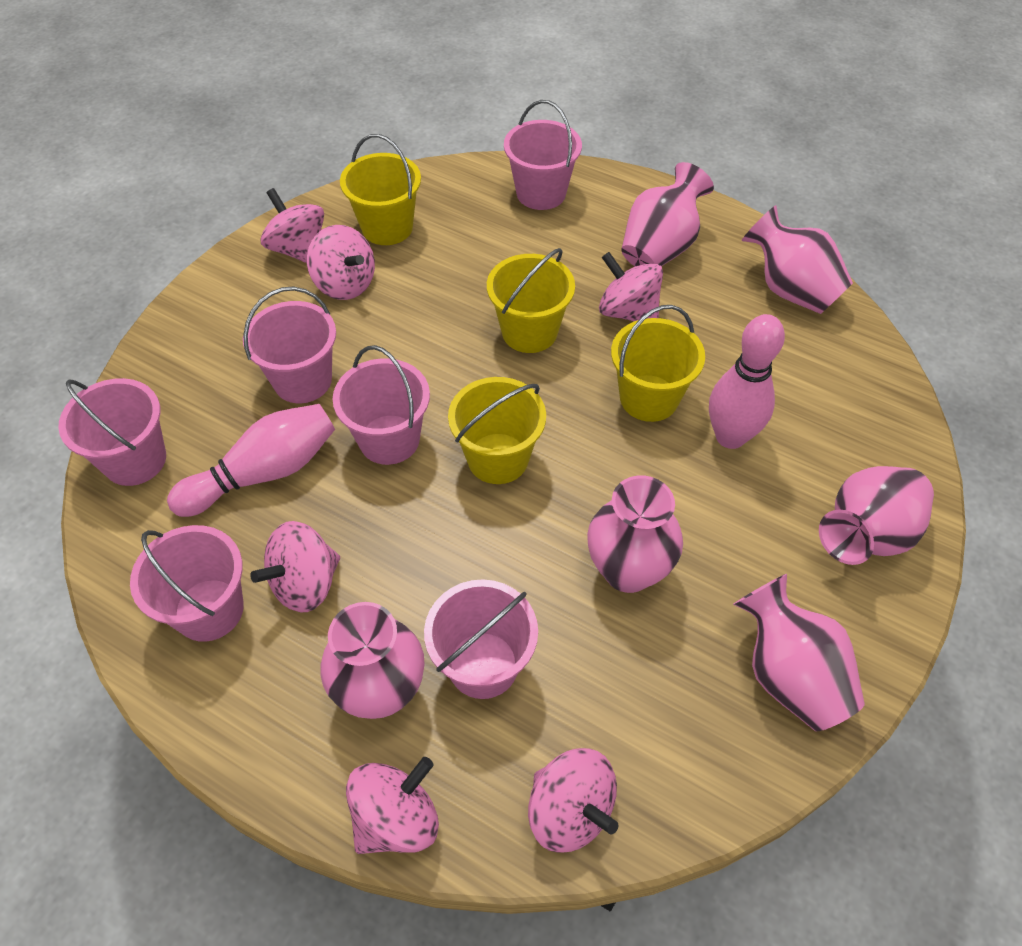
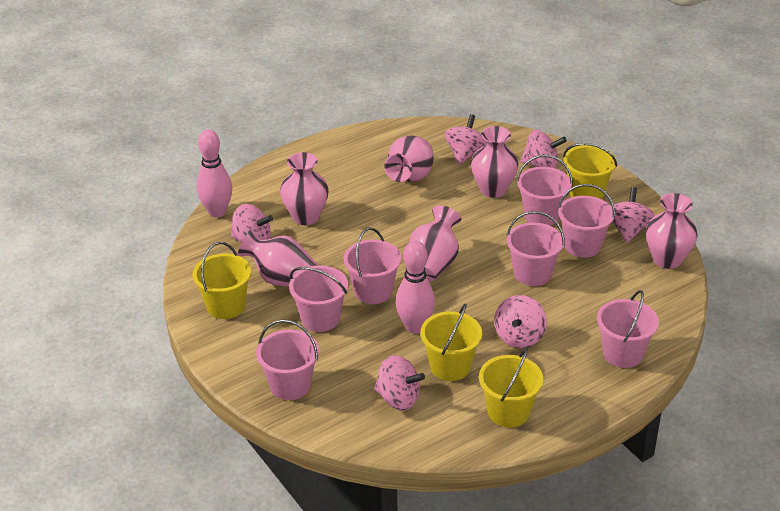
pink bucket: [58,378,166,486] [130,525,244,642] [243,286,336,403] [333,345,430,465] [424,579,538,699] [504,100,582,210] = 6 -> [256,319,319,400] [289,265,348,332] [344,228,401,304] [507,211,565,286] [516,155,573,226] [558,184,615,258] [597,290,659,368] = 7

